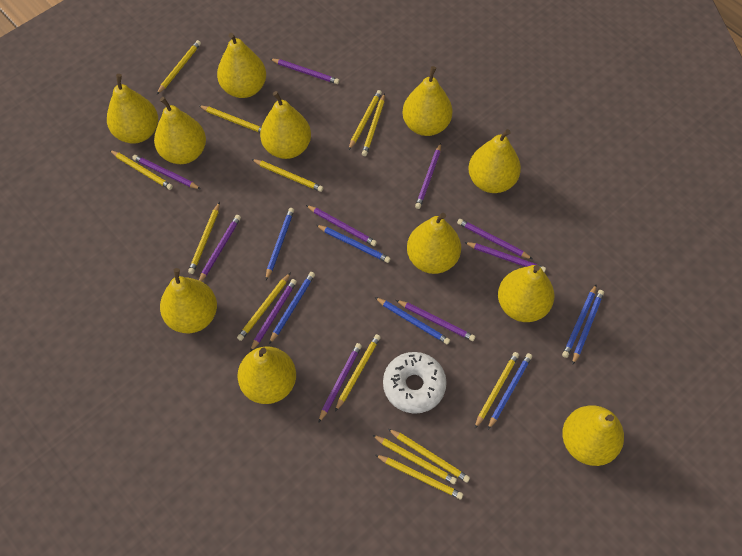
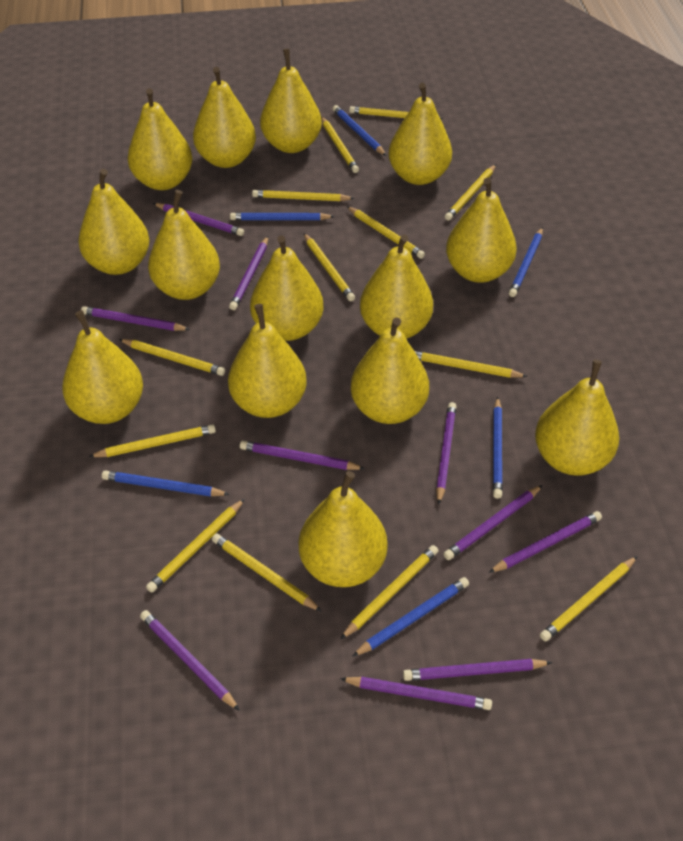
blue pencil: [266,208,294,280] [269,272,315,344] [316,225,391,263] [375,297,450,345] [488,353,532,429] [562,285,596,358] [572,290,604,365] = 7 -> [102,470,230,496] [230,213,335,220] [332,105,386,156] [352,577,469,657] [493,397,503,499] [509,227,543,297] = 6
white donut: [383,352,447,414] = 1 -> none = 0
yellow pear: [107,74,158,143] [154,97,206,164] [160,268,217,333] [217,33,266,98] [238,346,296,404] [260,91,311,159] [402,66,453,136] [407,213,461,274] [468,129,521,193] [498,265,554,322] [562,405,624,466] = 11 -> [62,310,143,424] [78,169,149,275] [128,88,192,190] [148,190,220,300] [193,67,256,168] [228,304,307,418] [250,235,324,341] [260,49,322,153] [299,471,388,587] [351,318,429,424] [360,234,433,339] [389,83,452,185] [446,178,517,283] [535,360,619,476] = 14

